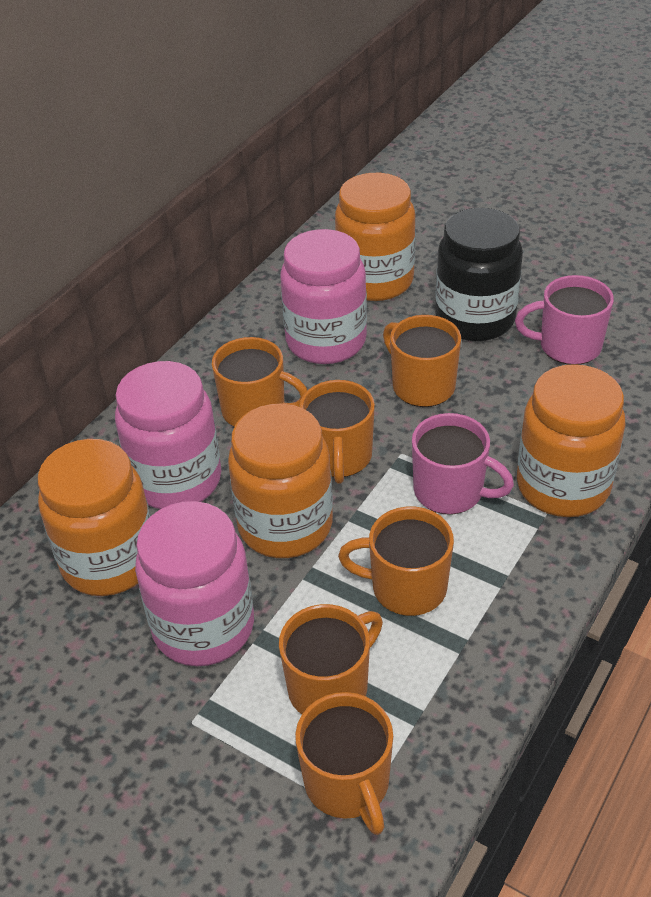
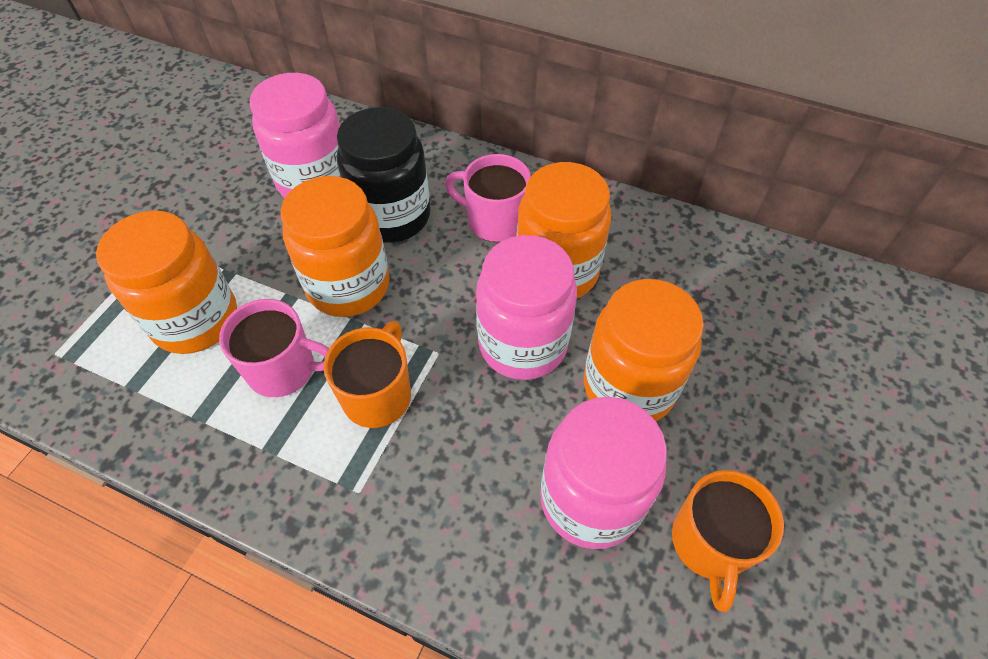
orange mug: [212,337,307,427] [279,604,383,714] [295,692,393,835] [299,380,375,484] [338,506,454,616] [383,315,461,407] = 6 -> [323,321,411,428] [672,470,784,612] = 2

